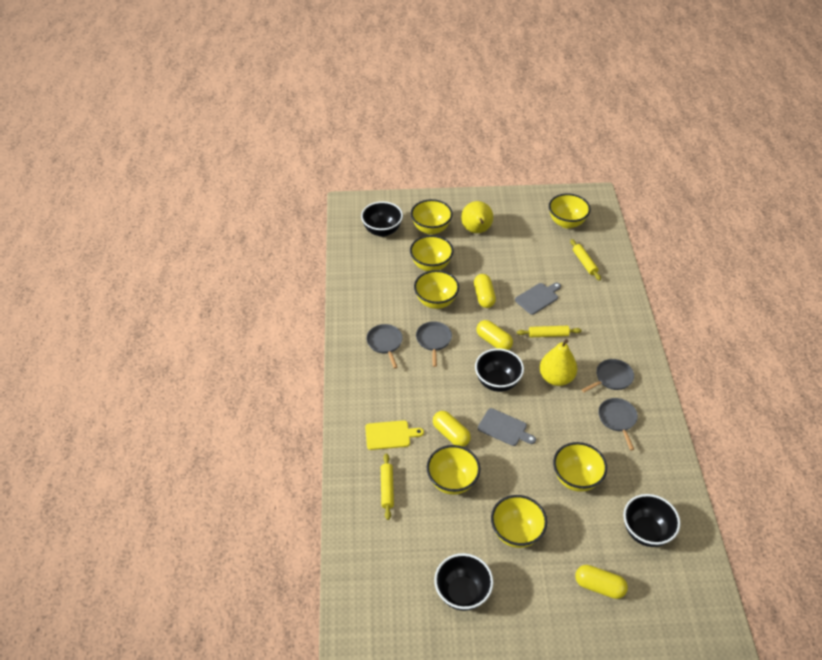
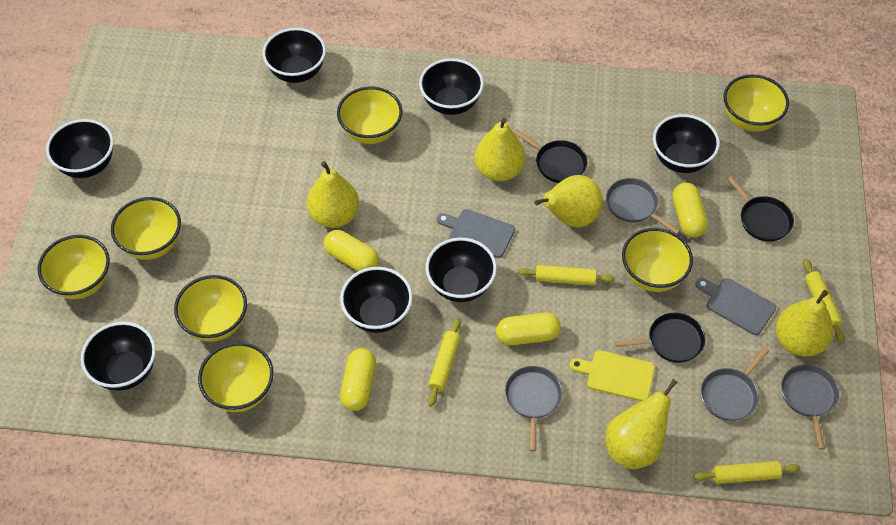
black bowl: [361,201,403,237] [434,553,493,611] [475,348,524,392] [623,494,680,547] = 4 -> [46,119,114,178] [81,322,156,391] [262,28,326,83] [340,267,413,333] [419,58,484,115] [426,238,497,302] [653,114,720,173] = 7
black pan: none = 0 -> [514,129,587,183] [615,313,705,363] [726,175,794,242] = 3
yellow pear: [461,201,493,233] [540,339,577,386] = 2 -> [307,161,359,228] [475,118,526,181] [534,175,603,227] [606,379,677,469] [776,290,833,357] = 5
yellow rolling pin: [381,453,394,520] [517,326,581,337] [570,239,601,281] = 3 -> [428,318,461,406] [517,265,615,286] [694,461,800,484] [803,259,845,343] = 4

